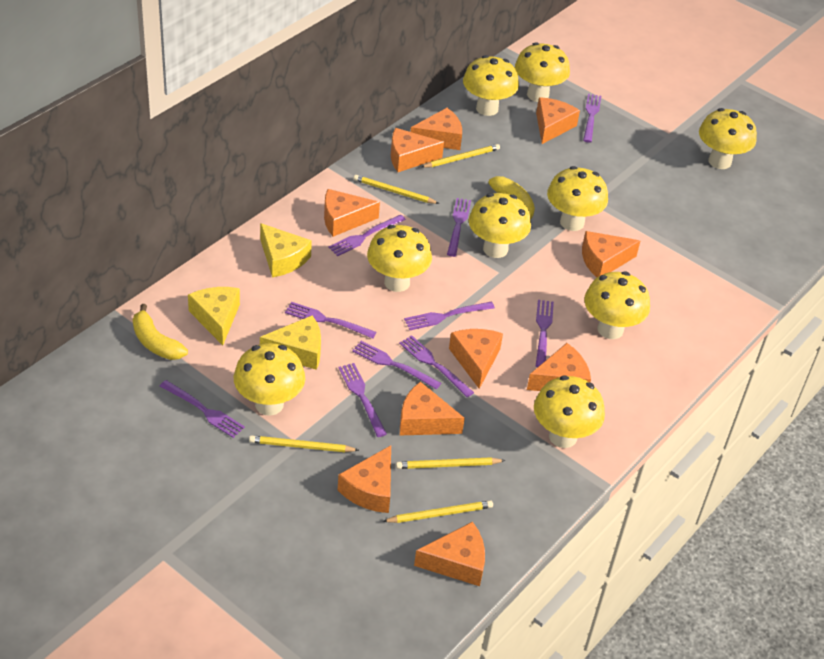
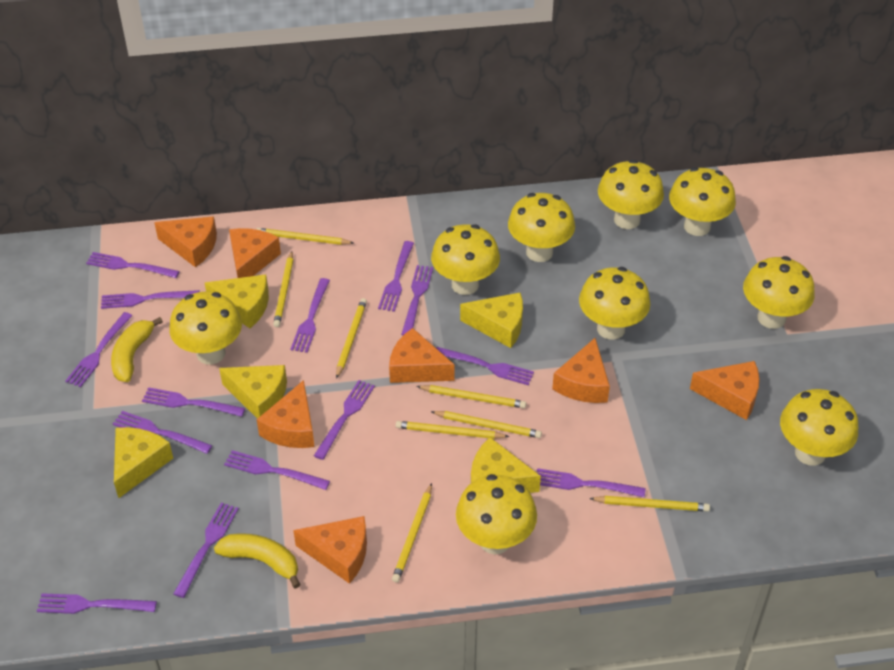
orange cheese: [324,189,380,237] [338,445,391,513] [391,128,444,172] [400,382,465,435] [410,108,462,150] [414,521,485,586] [449,329,503,389] [527,343,591,391] [536,97,580,144] [582,231,640,277] = 10 -> [154,217,217,267] [229,228,281,278] [257,380,315,448] [293,516,367,584] [389,328,455,383] [552,338,610,403] [690,361,759,420] = 7
purple fork: [160,380,245,438] [285,302,377,339] [328,215,406,256] [338,363,387,437] [352,341,441,389] [399,335,474,397] [404,302,495,330] [447,198,471,257] [536,300,554,367] [583,94,601,143] = 10 -> [37,593,157,614] [65,312,132,387] [86,252,180,278] [101,290,200,309] [113,411,213,454] [142,387,245,417] [173,503,239,598] [224,450,330,490] [291,278,330,353] [314,380,375,460] [378,241,414,312] [401,265,433,336] [436,347,534,385] [537,468,646,497] = 14
yellow cheese: [188,287,240,345] [260,223,312,277] [260,316,321,370] = 3 -> [114,427,173,498] [205,274,269,328] [219,365,287,419] [460,293,523,348] [471,437,541,493] = 5
yellow pencil: [249,435,359,452] [353,175,440,204] [382,500,493,523] [396,457,506,469] [422,144,500,168] = 5 -> [256,228,353,245] [273,251,293,327] [336,298,367,379] [392,483,432,583] [396,421,510,439] [416,385,526,408] [431,411,542,438] [589,496,710,512] = 8

